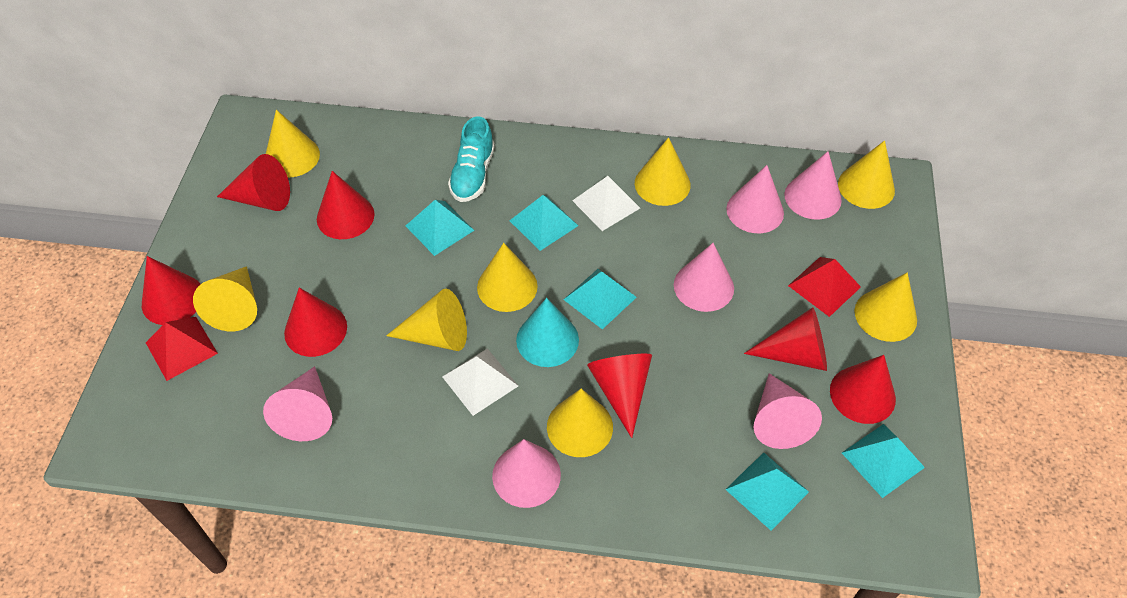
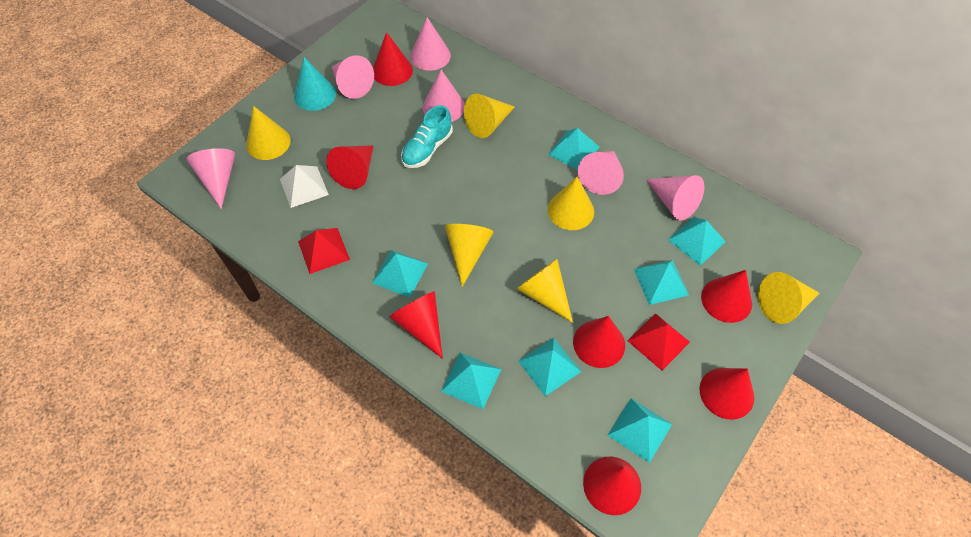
turquoise pyramid: [406,200,474,256] [509,195,578,251] [563,269,637,329] [725,452,809,530] [842,424,925,498] = 5 -> [372,250,428,298] [441,353,501,409] [518,338,581,396] [548,128,599,170] [607,399,672,463] [634,260,689,305] [668,217,726,266] = 7
white pyramid: [442,348,518,416] [572,176,640,231] = 2 -> [280,165,329,208] = 1
yellow cone: [193,266,257,331] [266,110,320,178] [386,289,467,351] [477,243,538,312] [547,389,613,457] [635,137,691,206] [838,140,895,209] [855,273,917,342] = 8 -> [246,106,291,160] [445,224,494,287] [464,94,515,138] [516,259,573,323] [548,177,594,230] [758,272,819,324] = 6

